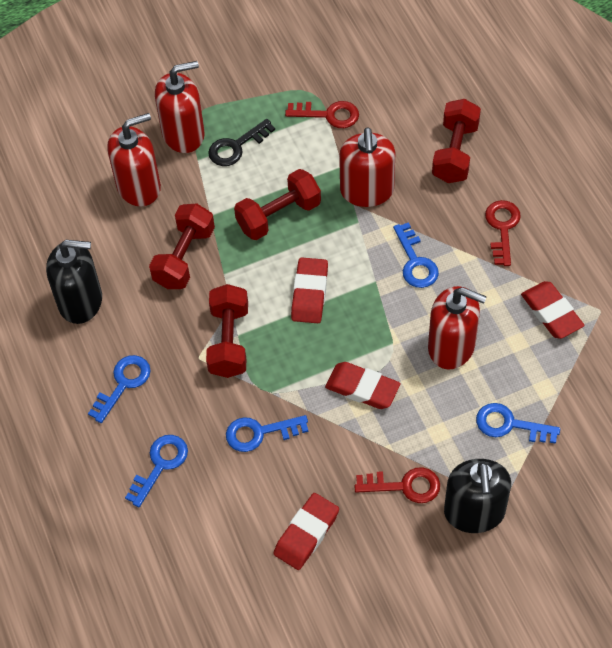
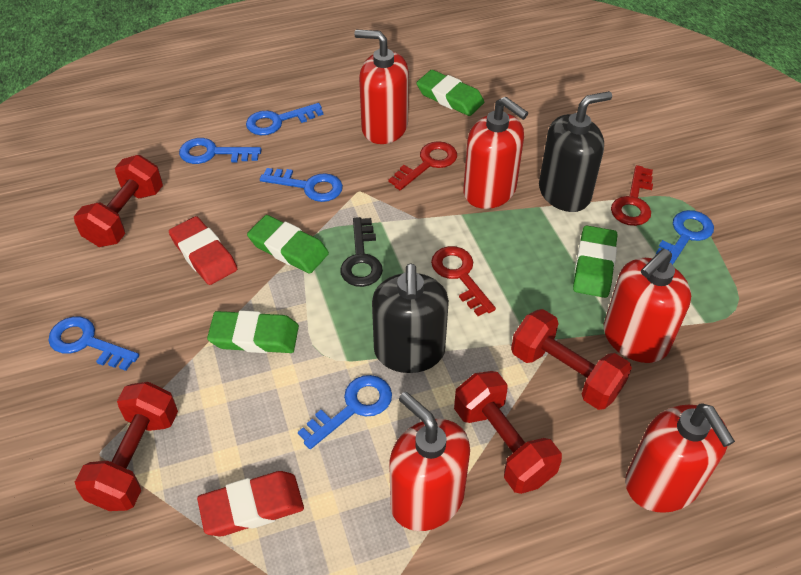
blue key: [88,355,151,423] [125,435,188,507] [226,415,308,452] [393,222,439,288] [476,403,560,444] = 5 -> [48,316,139,371] [179,138,262,164] [246,103,323,135] [260,168,343,202] [298,375,392,449] [654,210,714,265] = 6
green eraser: none = 0 -> [207,310,299,353] [247,215,329,274] [416,70,484,116] [573,225,617,298] = 4
red eraser: [273,493,339,570] [291,257,328,323] [325,362,401,409] [521,281,584,339] = 4 -> [169,216,237,285] [197,471,304,536] = 2
red soap dispenser: [107,113,161,206] [155,61,205,153] [339,127,395,207] [428,286,487,369] = 4 -> [354,29,409,144] [389,392,470,531] [463,97,528,209] [604,249,691,363] [625,404,735,513] = 5

